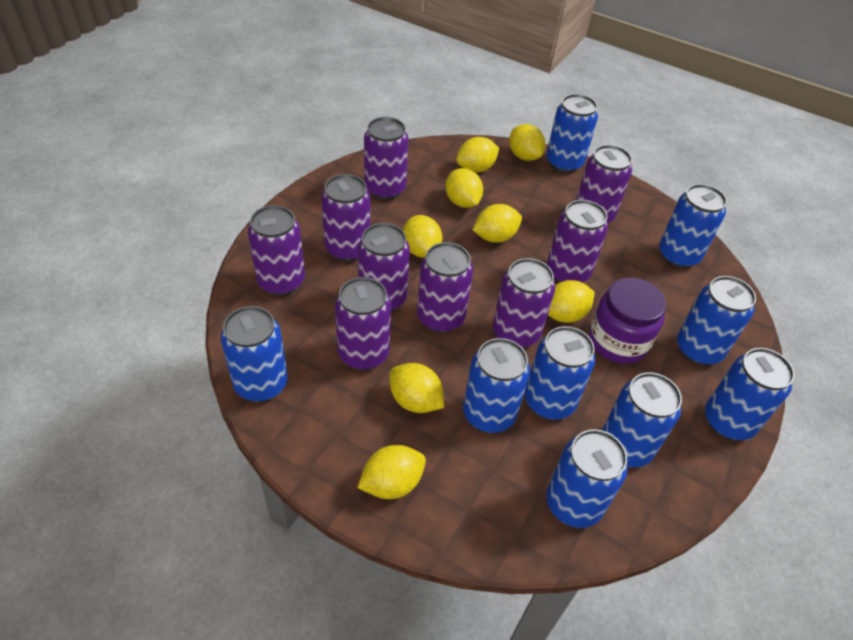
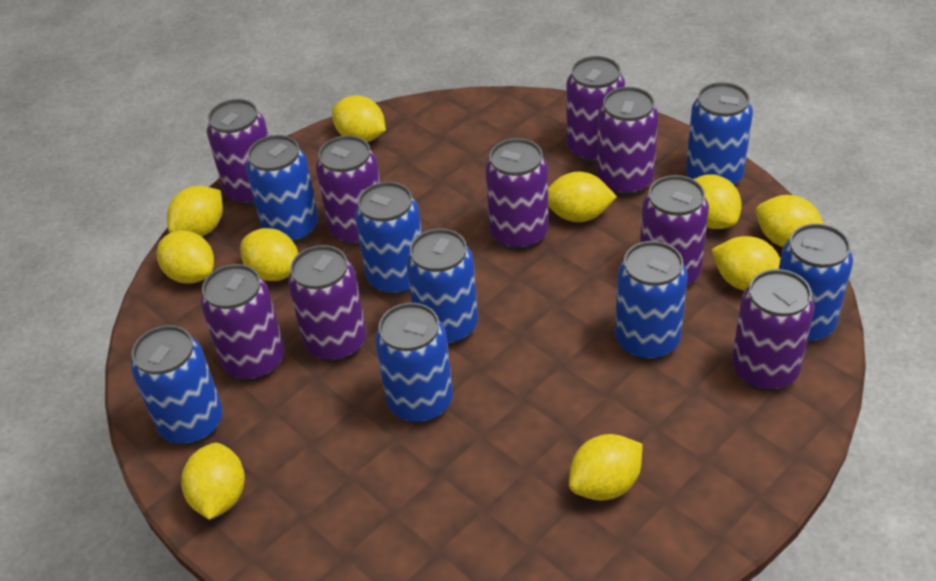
blue can: [221,306,288,402] [463,338,530,433] [525,326,595,420] [546,94,598,173] [546,429,628,528] [602,372,682,467] [659,184,727,268] [677,276,756,365] [705,348,795,440] = 9 -> [131,325,223,445] [246,135,319,244] [355,182,422,295] [375,303,453,423] [406,229,478,345] [615,241,688,360] [686,82,753,185] [779,223,853,343] = 8
purple jar: [589,278,666,364] = 1 -> none = 0
yellow lemon: [357,445,426,499] [390,363,444,413] [403,215,442,258] [445,168,483,208] [456,137,499,173] [473,204,522,243] [509,124,545,161] [548,280,595,323] = 8 -> [157,231,214,284] [167,186,223,237] [181,443,245,520] [240,228,298,281] [332,95,386,142] [548,172,617,222] [569,434,643,501] [694,174,742,229] [711,236,780,291] [756,195,823,247] = 10

